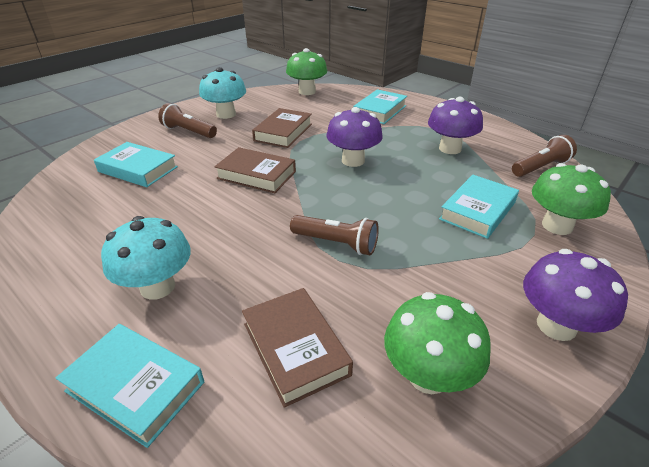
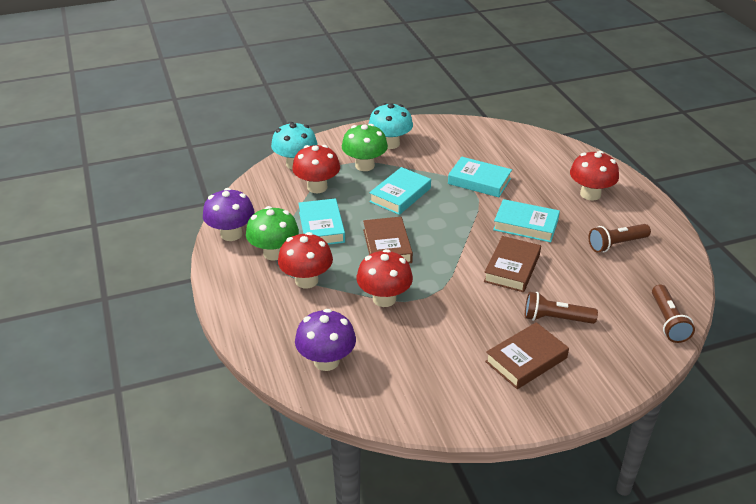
green mushroom: [286,48,327,95] [384,292,491,394] [532,163,611,235] = 3 -> [246,206,299,261] [342,124,388,171] = 2
purple mushroom: [326,107,383,167] [428,97,483,154] [523,249,628,341] = 3 -> [203,188,255,241] [295,309,356,371] = 2
red mushroom: none = 0 -> [278,232,333,288] [292,145,340,193] [356,249,413,307] [570,151,619,201] = 4

